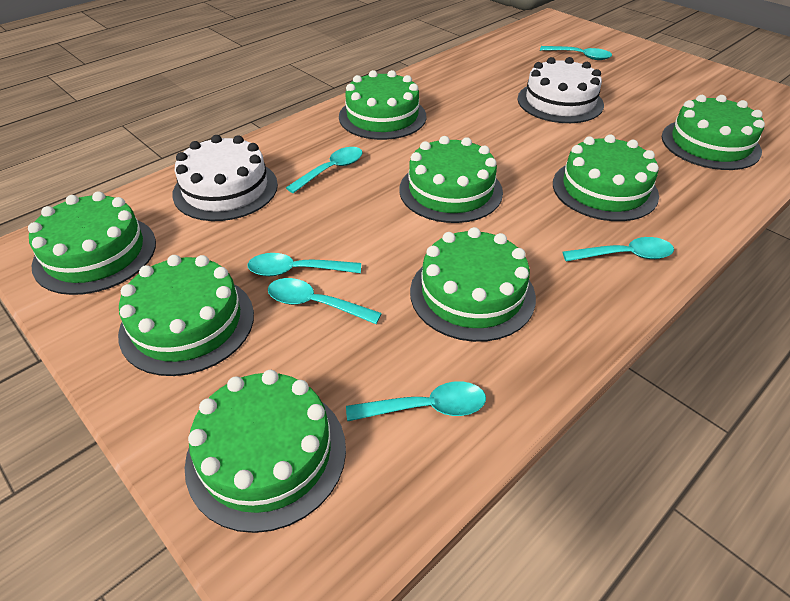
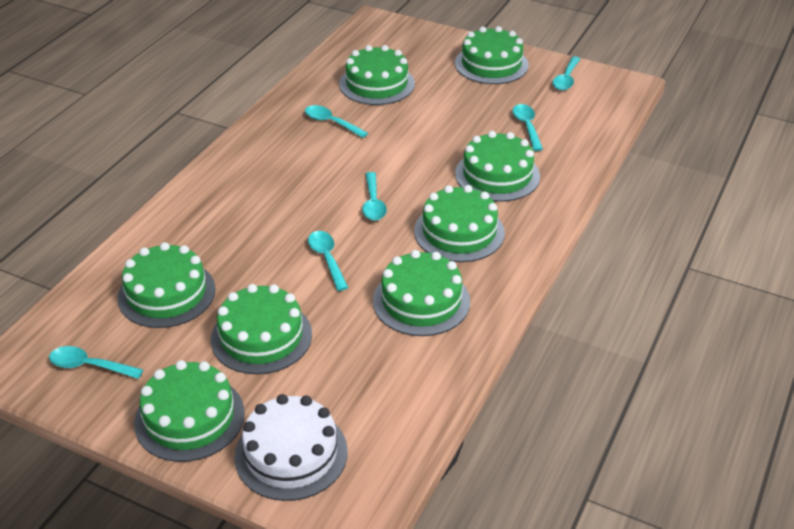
white cake: [172,135,278,221] [518,57,604,123] = 2 -> [234,394,348,501] = 1

